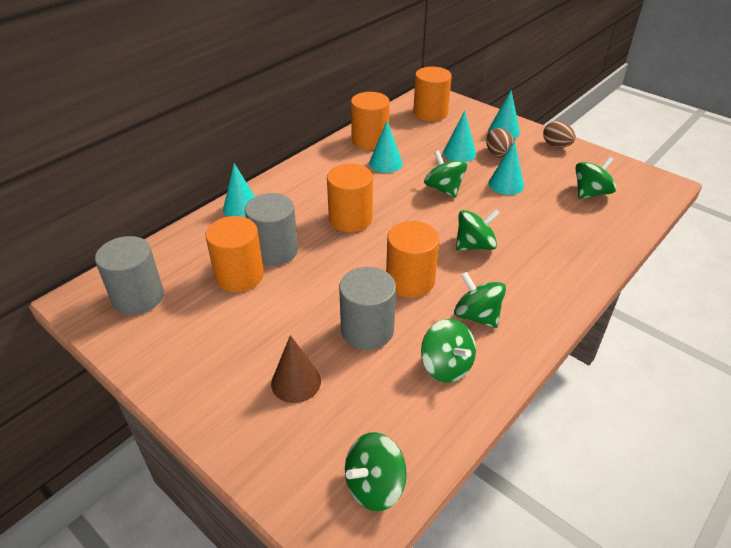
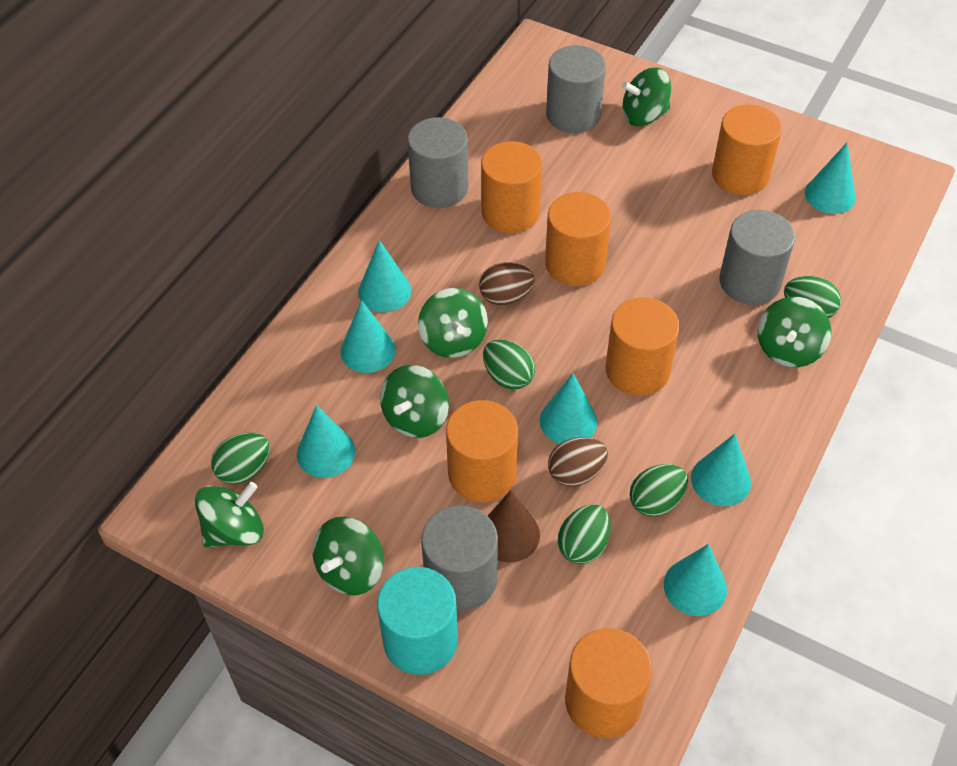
green egg: none = 0 -> [211,432,270,484] [483,339,535,390] [558,504,611,564] [630,464,688,517] [784,276,841,318] = 5
grey cylinder: [95,236,164,315] [245,193,298,266] [339,267,396,350] = 3 -> [407,117,468,208] [421,505,498,611] [546,45,606,133] [720,210,795,305] = 4
orange cylinder: [205,216,264,292] [327,164,373,232] [351,92,390,150] [386,221,439,298] [413,67,452,121] = 5 -> [446,400,518,502] [481,141,542,233] [545,192,611,286] [565,628,652,738] [606,297,680,396] [712,105,782,195] = 6
turquoise cone: [223,163,255,217] [369,121,403,173] [443,111,476,162] [488,91,520,139] [488,140,524,195] = 5 -> [297,405,355,478] [340,300,396,373] [358,240,411,312] [540,373,597,444] [664,544,727,616] [691,434,751,506] [805,143,856,214] = 7
turquoise cylinder: none = 0 -> [377,567,458,675] = 1

